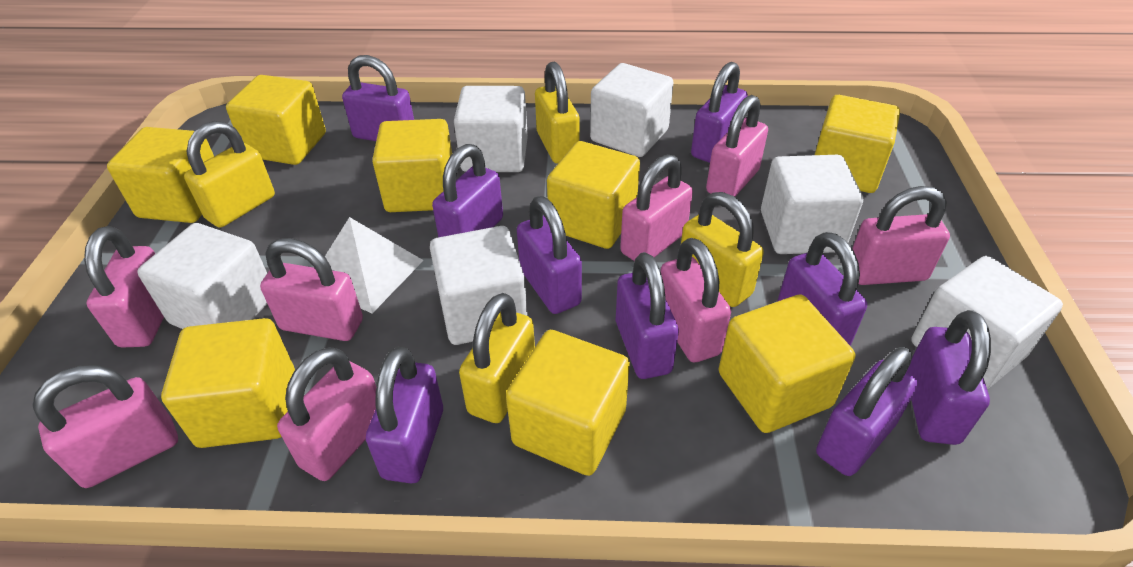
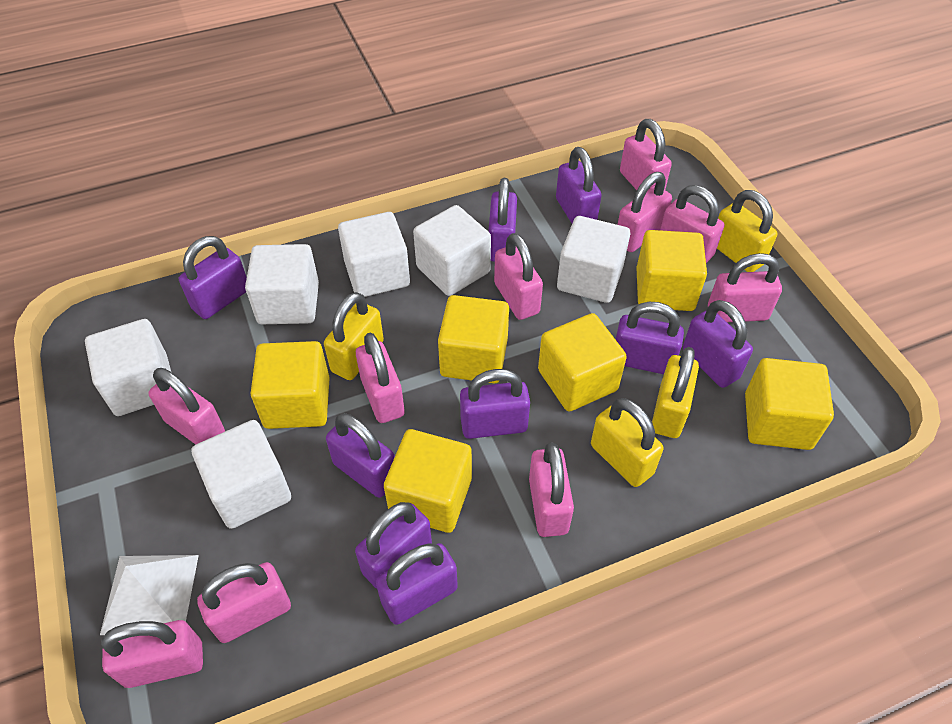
pink padlock: [32,365,178,488] [84,226,164,348] [260,238,363,341] [277,347,376,481] [620,154,693,261] [660,238,731,363] [706,95,768,197] [852,186,950,285] = 8 -> [101,620,203,688] [148,368,225,445] [197,562,291,643] [356,333,405,423] [494,233,543,320] [529,442,574,537] [618,172,672,252] [620,119,672,190] [660,185,724,263] [708,253,782,322] = 10
yellow cube: [107,127,214,223] [161,318,295,448] [226,75,326,165] [372,119,452,212] [506,330,630,476] [547,141,640,249] [719,295,855,433] [815,95,900,193] = 8 -> [251,341,330,429] [384,429,472,533] [438,295,509,383] [538,313,627,412] [636,230,707,311] [745,358,834,450] = 6

